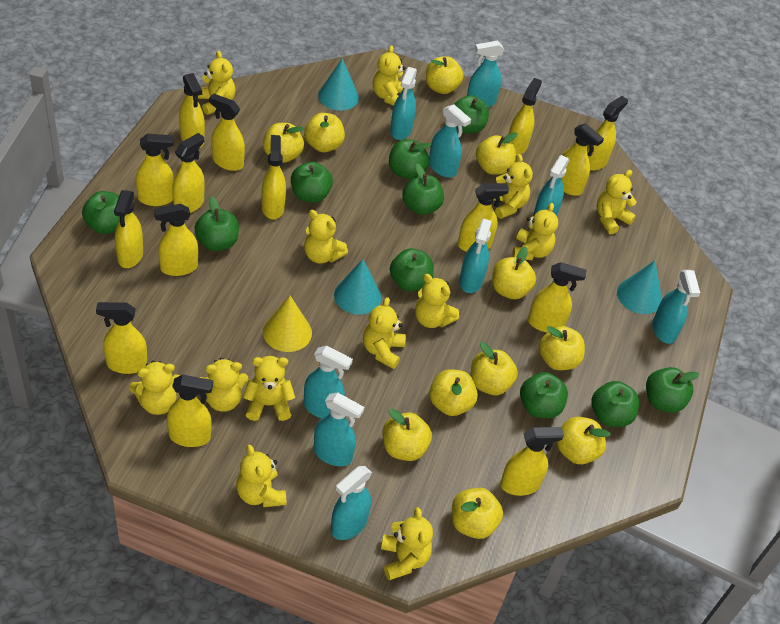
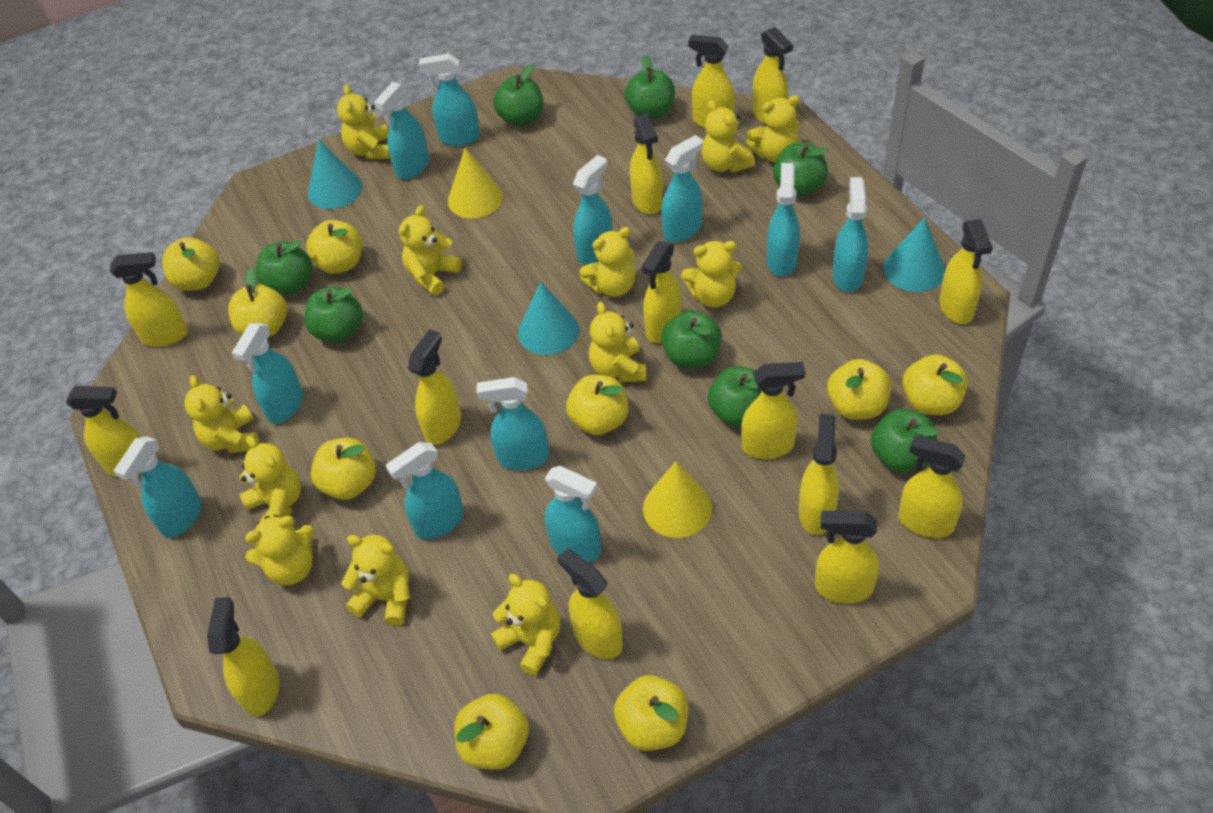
green apple: [82,191,120,234] [194,197,239,251] [291,162,333,203] [389,139,431,179] [390,248,434,291] [402,163,444,215] [453,95,489,134] [520,372,568,418] [591,381,639,427] [646,367,700,413] = 10 -> [256,240,313,295] [304,286,363,342] [493,64,543,126] [625,55,675,119] [661,310,722,368] [708,366,762,427] [773,143,828,196] [871,409,938,472] = 8
turquoise spray bottle: [304,346,353,418] [314,392,364,466] [331,466,372,540] [390,67,417,140] [429,105,471,178] [459,219,492,293] [467,41,504,107] [533,155,570,216] [652,270,700,344] = 9 -> [113,436,202,538] [232,323,303,424] [374,82,429,179] [385,442,464,540] [419,53,480,146] [477,377,549,470] [545,466,601,562] [573,155,612,265] [661,135,703,242] [767,163,800,277] [832,177,868,292] = 11
yellow apple: [263,123,304,163] [304,113,345,152] [382,409,432,461] [426,57,463,94] [429,369,478,416] [452,488,503,539] [471,342,518,395] [476,132,518,175] [492,247,536,299] [539,326,585,370] [557,417,611,464] = 11 -> [162,237,220,291] [228,268,287,338] [306,220,362,274] [310,438,376,500] [454,694,529,770] [566,375,628,435] [614,675,689,751] [827,359,891,420] [902,354,968,415] = 9
yellow cone: [263,296,312,352] = 1 -> [448,148,503,218] [643,461,712,538] = 2
yellow spray bottle: [96,302,147,374] [114,190,143,268] [136,134,174,206] [154,204,198,276] [167,375,213,447] [172,133,205,213] [179,73,205,148] [209,93,245,171] [261,135,286,219] [458,183,509,252] [500,427,564,496] [508,78,542,156] [528,262,586,332] [562,124,604,196] [587,96,628,171] = 15 -> [66,386,141,476] [110,252,188,347] [207,597,280,717] [408,329,461,445] [557,549,623,659] [630,113,663,214] [642,241,682,343] [688,35,735,129] [741,362,806,459] [753,27,793,124] [799,414,839,535] [815,511,879,603] [898,436,966,538] [939,219,993,324] = 14
yellow teddy bear: [129,361,180,415] [198,51,236,115] [199,358,248,412] [236,444,286,507] [243,356,295,421] [304,210,348,264] [363,297,406,369] [373,45,405,106] [381,507,433,580] [415,274,459,328] [493,154,533,219] [513,203,558,260] [597,170,637,234] = 13 -> [185,375,259,453] [240,436,301,522] [245,515,315,585] [337,85,391,159] [341,535,410,626] [399,205,462,295] [491,574,560,676] [580,227,635,297] [589,302,646,382] [681,241,742,308] [701,100,755,173] [746,95,800,162] = 12

